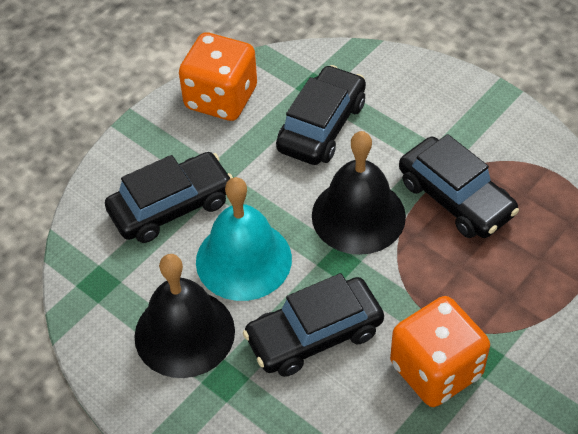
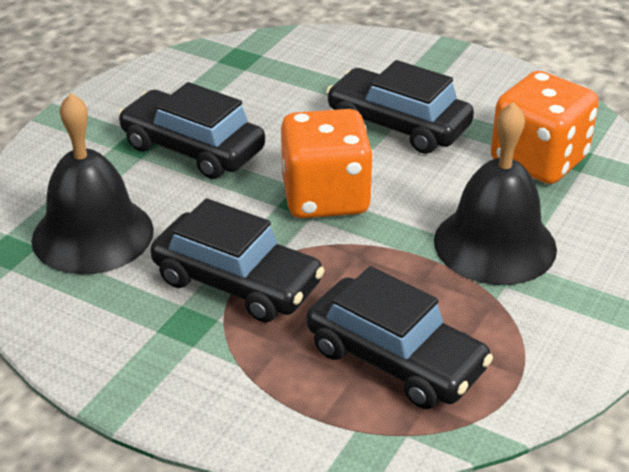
turquoise bell: [196,177,292,301] = 1 -> none = 0

